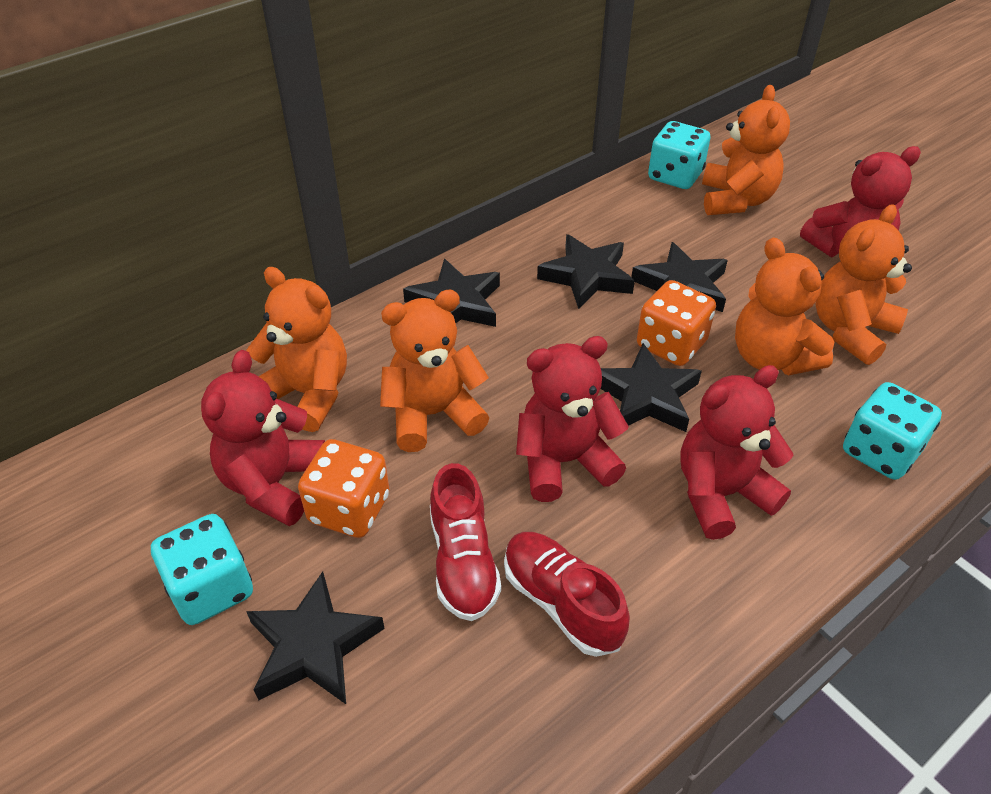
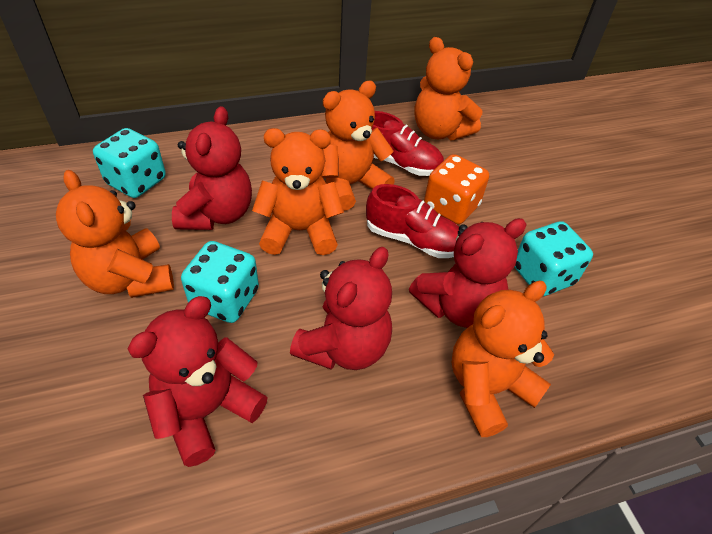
black star: [246,571,385,704] [403,259,500,327] [537,234,635,309] [600,343,702,432] [632,242,728,312] = 5 -> none = 0
orange dice: [298,439,389,538] [637,280,716,366] = 2 -> [424,154,489,224] = 1

